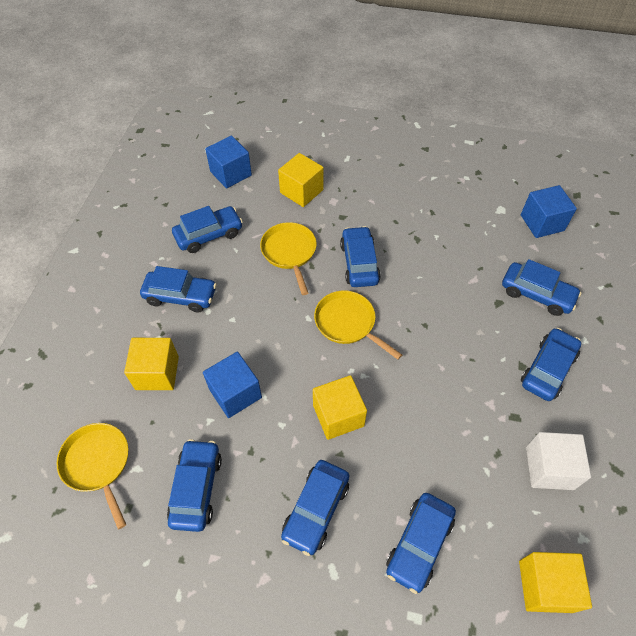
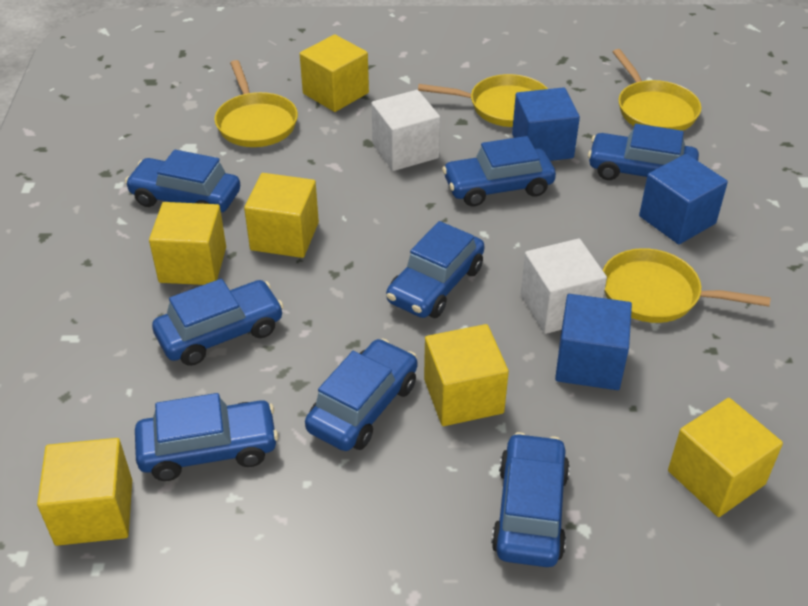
white cube: [526,432,591,490] = 1 -> [371,90,440,171] [521,239,607,334] = 2
yellow cube: [124,338,179,390] [278,153,324,207] [313,375,367,440] [519,552,592,613] = 4 -> [37,438,132,546] [149,202,226,285] [244,173,319,258] [300,34,369,112] [424,324,509,426] [668,398,783,517] = 6
yellow pan: [56,423,128,529] [260,222,317,295] [314,290,402,360] = 3 -> [215,60,298,147] [418,74,548,127] [603,248,771,323] [613,49,701,131] = 4

